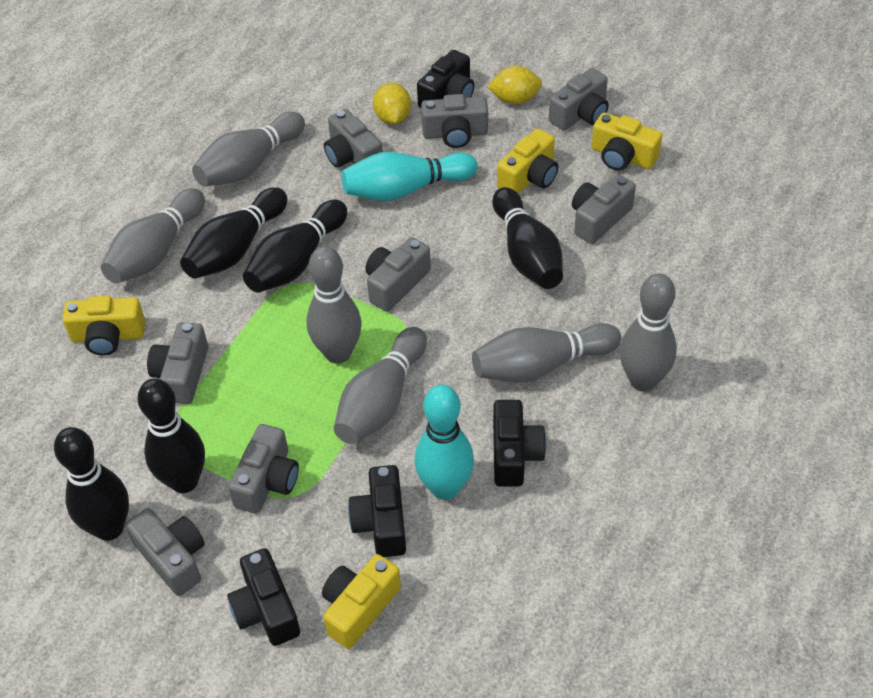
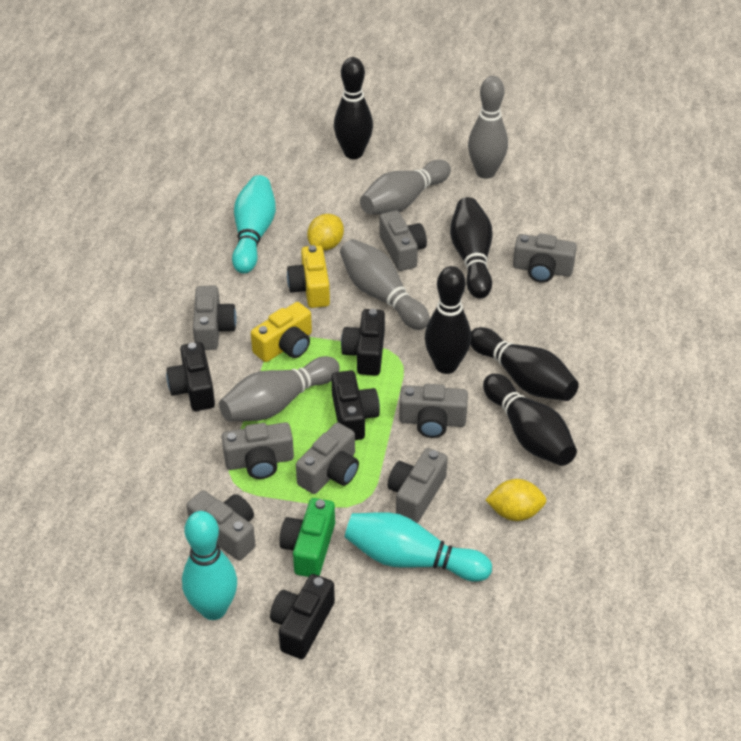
green camera: none = 0 -> [279,498,335,577] = 1
grey bowling pin: [101,188,205,283] [192,112,305,187] [307,246,361,364] [334,327,427,444] [472,323,621,383] [620,273,677,392] = 6 -> [219,356,340,421] [340,239,430,330] [360,160,451,214] [468,76,508,179] = 4
turquoise bowling pin: [341,152,478,201] [415,384,474,500] = 2 -> [182,511,237,620] [232,175,276,274] [345,512,492,582] = 3
yellow camera: [63,296,145,356] [322,554,401,649] [497,128,558,194] [592,113,662,171] = 4 -> [251,302,312,362] [287,245,330,308] = 2

